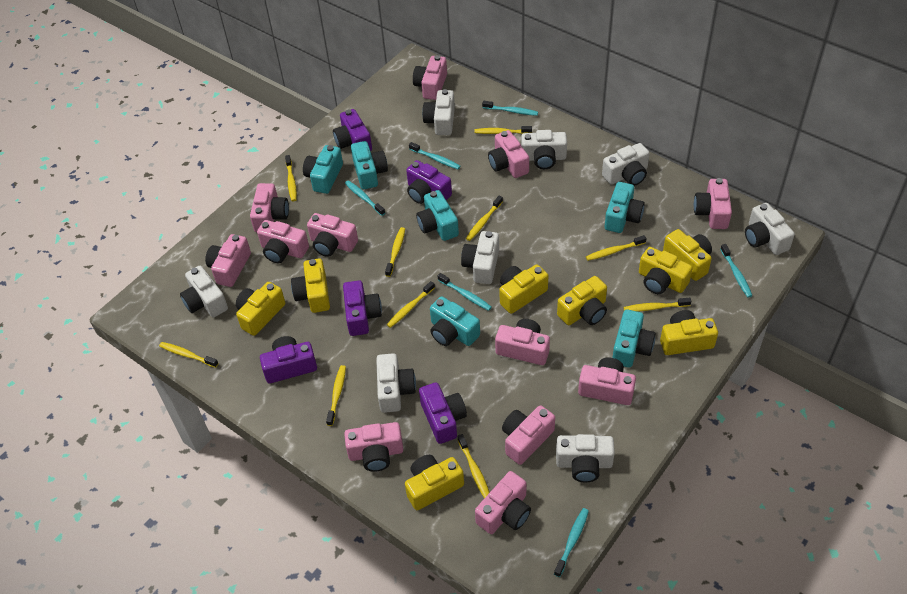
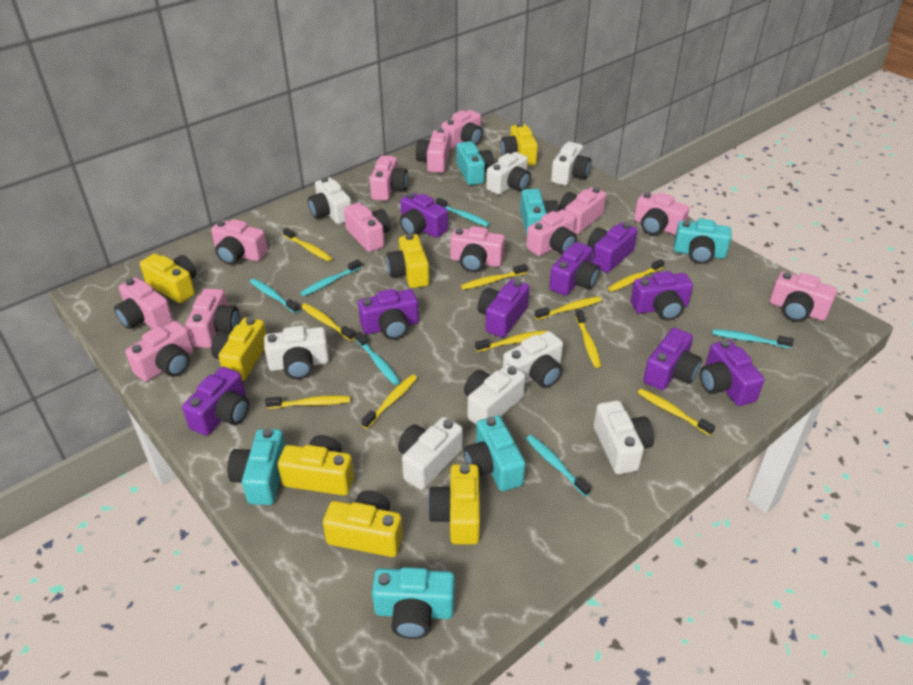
pink camera: [205,234,251,287] [250,183,289,232] [257,220,309,263] [307,213,358,257] [344,422,403,472] [413,55,447,100] [475,471,531,534] [488,130,529,178] [495,319,550,365] [502,405,555,465] [578,357,636,405] [694,178,732,229] = 12 -> [114,277,173,329] [125,321,194,382] [185,288,240,348] [211,219,268,265] [344,203,391,252] [370,155,408,201] [416,129,450,173] [441,110,483,148] [450,226,505,272] [526,210,577,256] [559,187,606,234] [634,192,690,235] [770,271,837,322] = 13
purple camera: [260,336,317,383] [333,109,372,151] [343,280,382,336] [406,160,452,204] [419,382,467,444] = 5 -> [182,367,249,436] [358,289,419,340] [400,192,448,238] [478,279,530,337] [549,242,600,296] [587,222,638,273] [631,271,693,320] [643,328,702,390] [700,340,764,406] = 9
yellow camera: [236,282,285,336] [291,258,330,313] [405,455,464,510] [499,264,548,314] [557,276,607,325] [639,247,693,294] [660,310,718,355] [663,229,712,281] = 8 -> [140,253,197,303] [211,317,267,381] [278,435,354,496] [323,490,403,557] [386,233,429,288] [428,464,480,544] [501,123,538,166] = 7

